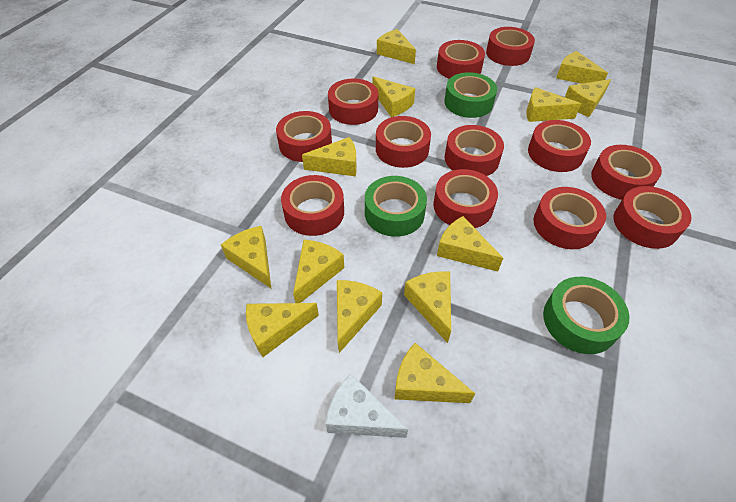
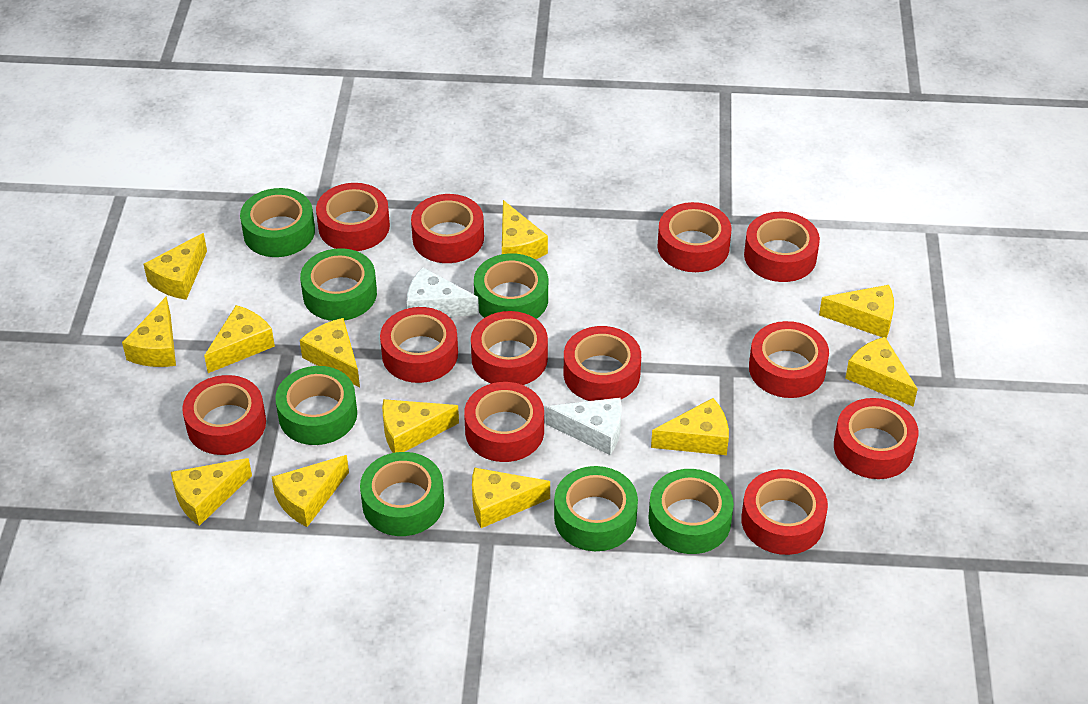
green tape: [365,176,427,237] [444,72,497,118] [543,277,630,354] = 3 -> [240,188,315,257] [275,366,357,445] [300,248,377,321] [360,452,444,536] [474,253,548,319] [554,466,638,551] [649,469,734,554] = 7
white cheese: [326,373,408,438] = 1 -> [407,267,479,317] [546,398,622,455] = 2
yellow cheese: [221,226,272,289] [246,303,319,357] [293,240,344,303] [302,137,357,177] [337,280,382,353] [373,76,415,117] [377,29,416,64] [395,343,475,403] [404,271,451,343] [437,216,503,272] [526,87,581,122] [556,51,608,84] [565,79,611,117] = 13 -> [122,296,176,367] [143,233,207,300] [171,458,252,526] [204,305,275,373] [272,455,349,527] [300,318,360,388] [382,399,459,453] [472,467,550,528] [502,200,548,259] [651,398,729,455] [819,285,894,338] [845,337,918,407] = 12

